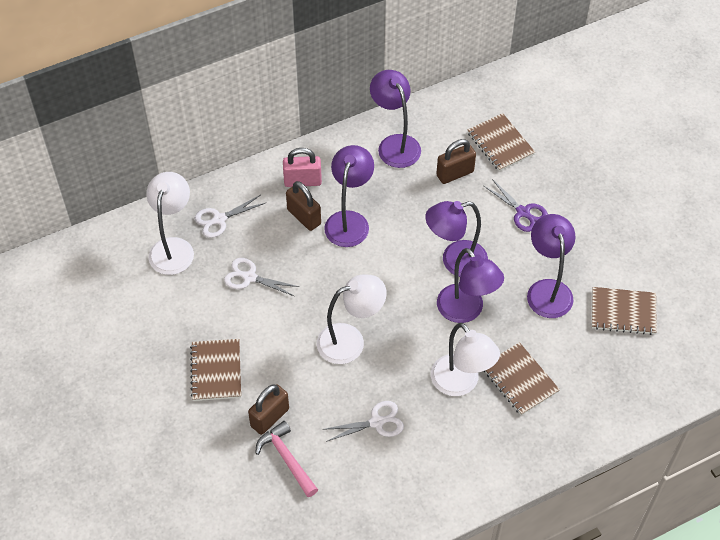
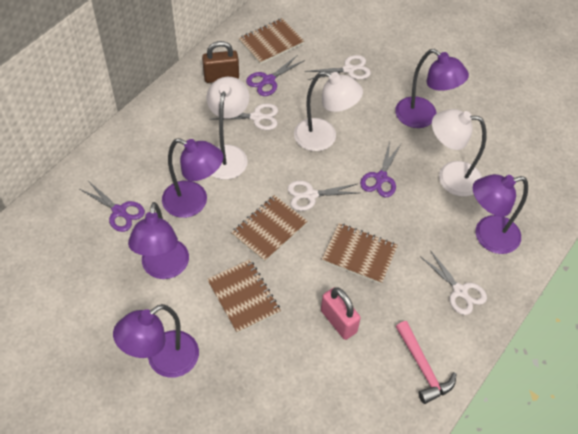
brown padlock: [248,385,289,435] [286,181,321,231] [436,139,476,184] = 3 -> [202,41,239,83] = 1
purple scissors: [484,179,548,232] = 1 -> [80,181,145,232] [246,55,305,96] [360,142,401,197] = 3
white scissors: [195,195,265,238] [224,258,299,296] [322,401,404,442] = 3 -> [210,103,278,130] [287,181,358,211] [305,55,371,80] [420,250,487,315] = 4

